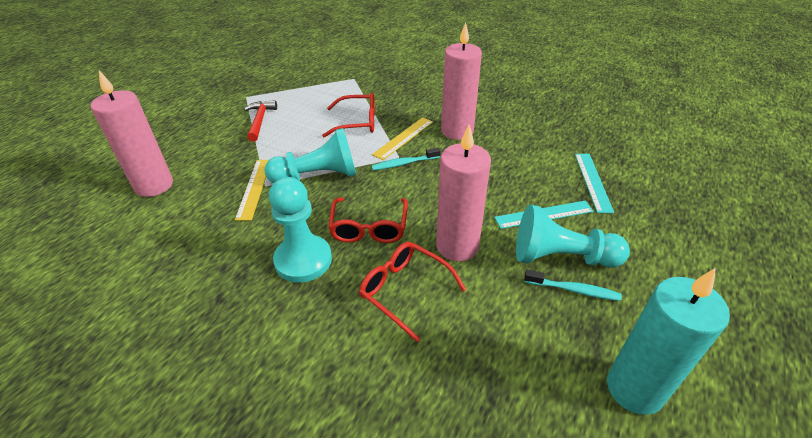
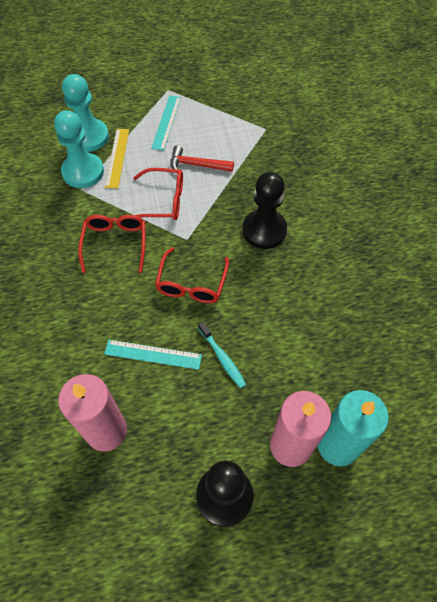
black pawn: none = 0 -> [196,460,254,527] [243,172,287,249] = 2
pink candle: [91,71,173,197] [436,125,491,261] [441,22,482,140] = 3 -> [58,374,127,452] [270,391,331,467] = 2
turquoise pawn: [264,128,357,184] [269,177,332,283] [516,205,630,268] = 3 -> [54,110,104,188] [62,74,109,152] = 2
turquoise toothbrush: [371,148,441,171] [524,270,622,301] = 2 -> [198,322,246,388] = 1
yellow ruler: [235,160,269,221] [372,117,433,160] = 2 -> [105,129,129,189] = 1

